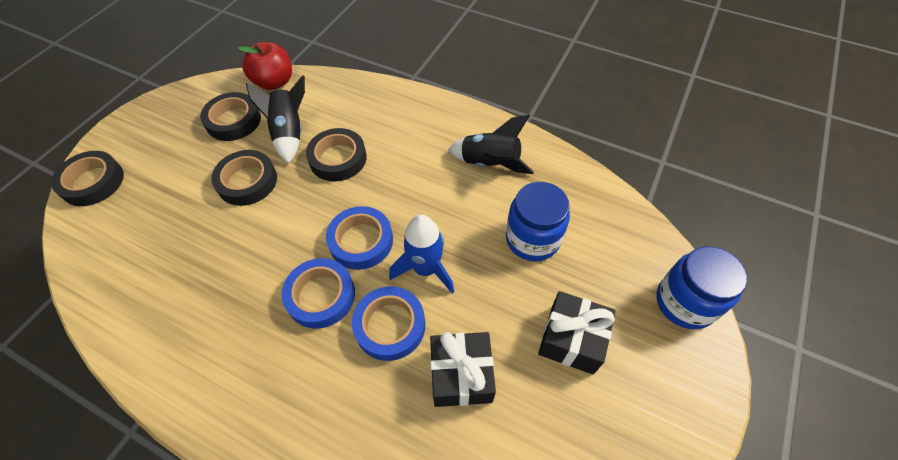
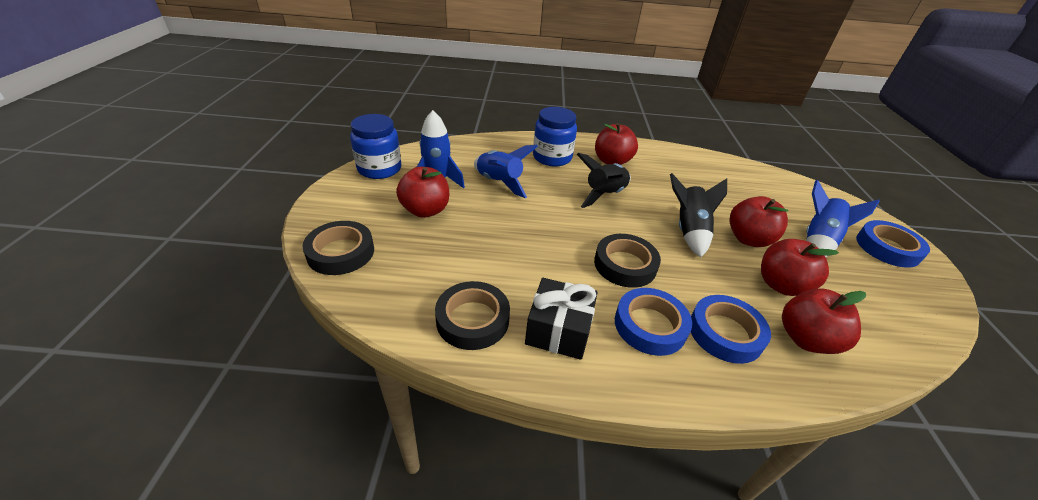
black gift: [430,332,496,407] [538,291,615,374] = 2 -> [525,278,598,360] = 1
black tape: [51,151,124,206] [200,92,261,141] [211,150,277,206] [306,128,367,181] = 4 -> [302,221,374,275] [435,281,510,350] [594,234,661,288] = 3
blue rocket: [389,215,454,293] = 1 -> [417,110,465,188] [474,145,538,198] [806,180,880,257] = 3
red apple: [238,42,292,90] = 1 -> [396,167,449,218] [595,123,638,165] [729,196,788,247] [761,239,839,296] [782,289,866,354] = 5

